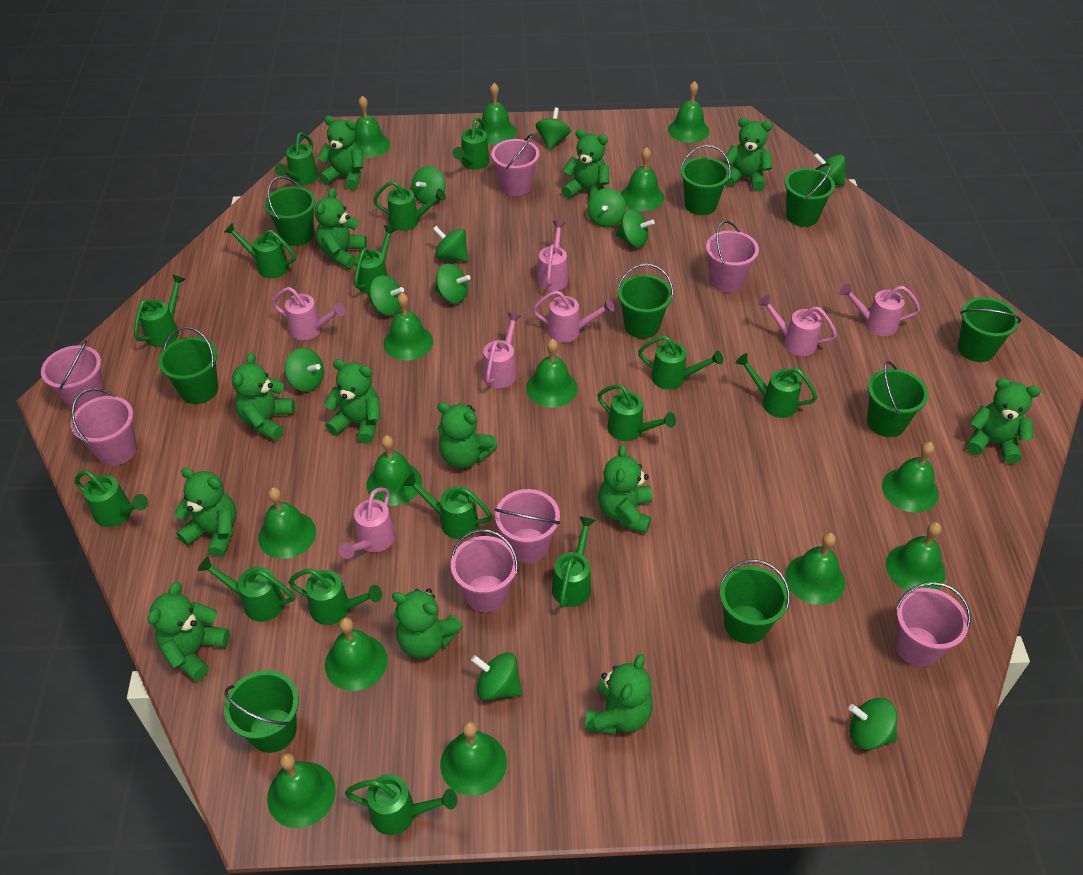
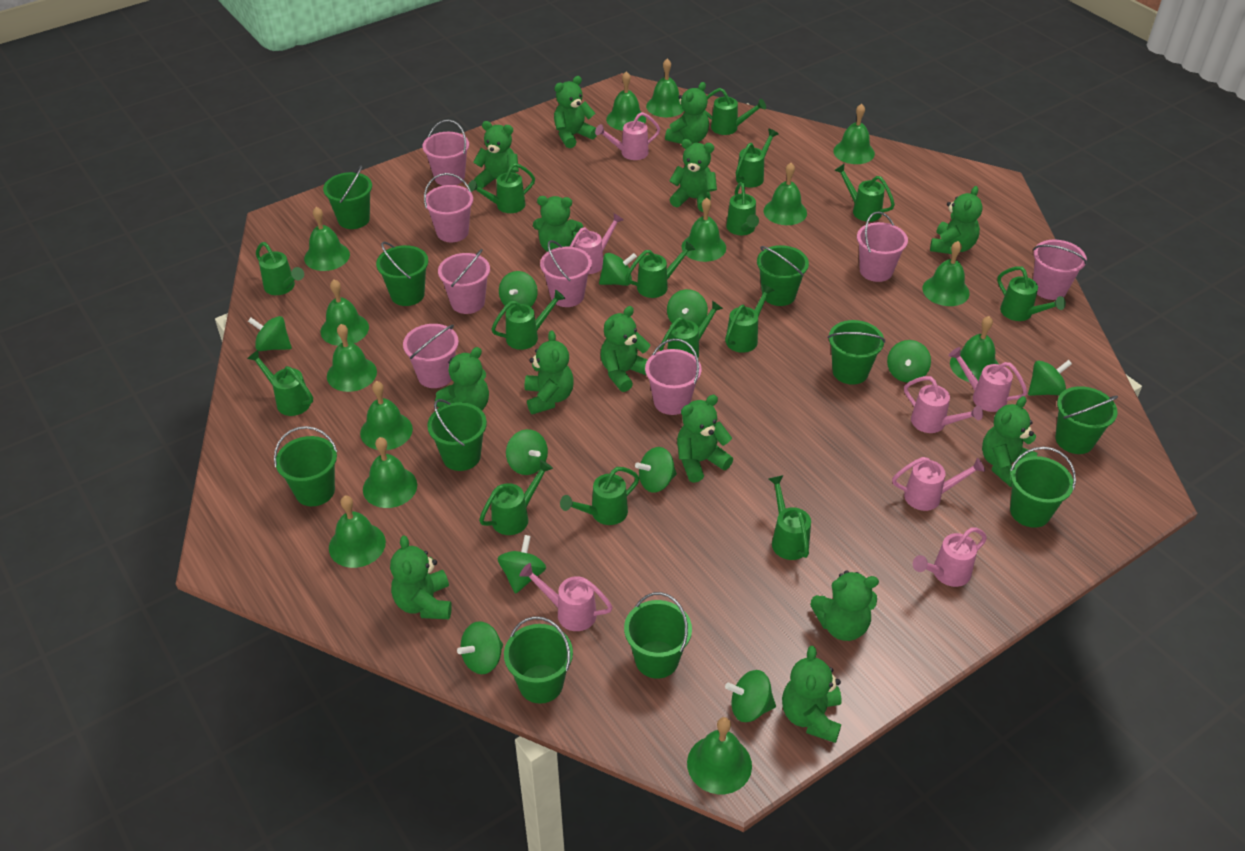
green bucket: [158,327,218,404] [224,670,299,753] [265,177,316,246] [617,264,674,339] [681,145,731,215] [720,560,790,644] [785,163,835,227] [867,361,928,437] [958,297,1021,362] = 9 -> [274,426,338,506] [323,165,372,229] [376,242,428,306] [427,399,487,471] [504,616,573,704] [624,592,692,679] [757,245,809,306] [828,320,885,385] [1010,447,1076,528] [1055,386,1118,454] = 10
green teddy bear: [148,582,230,681] [174,468,237,557] [232,353,295,441] [315,188,367,269] [317,116,363,190] [324,359,380,444] [392,588,463,659] [437,402,498,468] [562,129,609,200] [585,654,653,734] [598,445,652,534] [723,117,772,191] [966,378,1041,464] = 13 -> [390,535,452,619] [435,347,489,410] [473,121,519,188] [525,330,574,415] [533,196,583,252] [554,76,597,148] [600,306,651,392] [665,82,709,144] [669,139,717,212] [677,395,733,483] [782,646,842,743] [810,570,879,641] [930,186,983,254] [982,396,1038,487] = 14
pink bucket: [41,340,106,412] [71,388,137,466] [451,529,518,612] [491,134,539,196] [495,489,560,563] [706,221,759,292] [895,582,971,667] = 7 -> [403,324,459,388] [422,120,469,186] [424,173,473,242] [438,249,490,314] [540,240,592,307] [645,339,702,415] [857,211,908,282] [1033,240,1087,300] = 8

